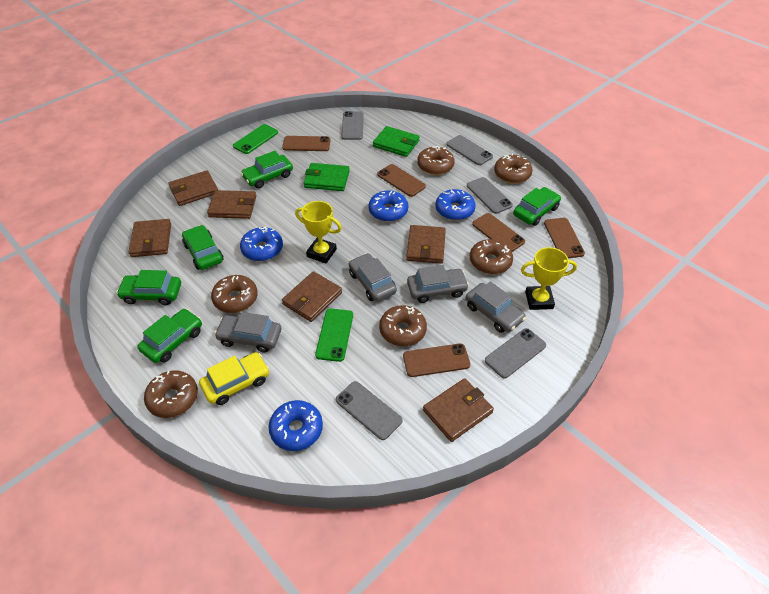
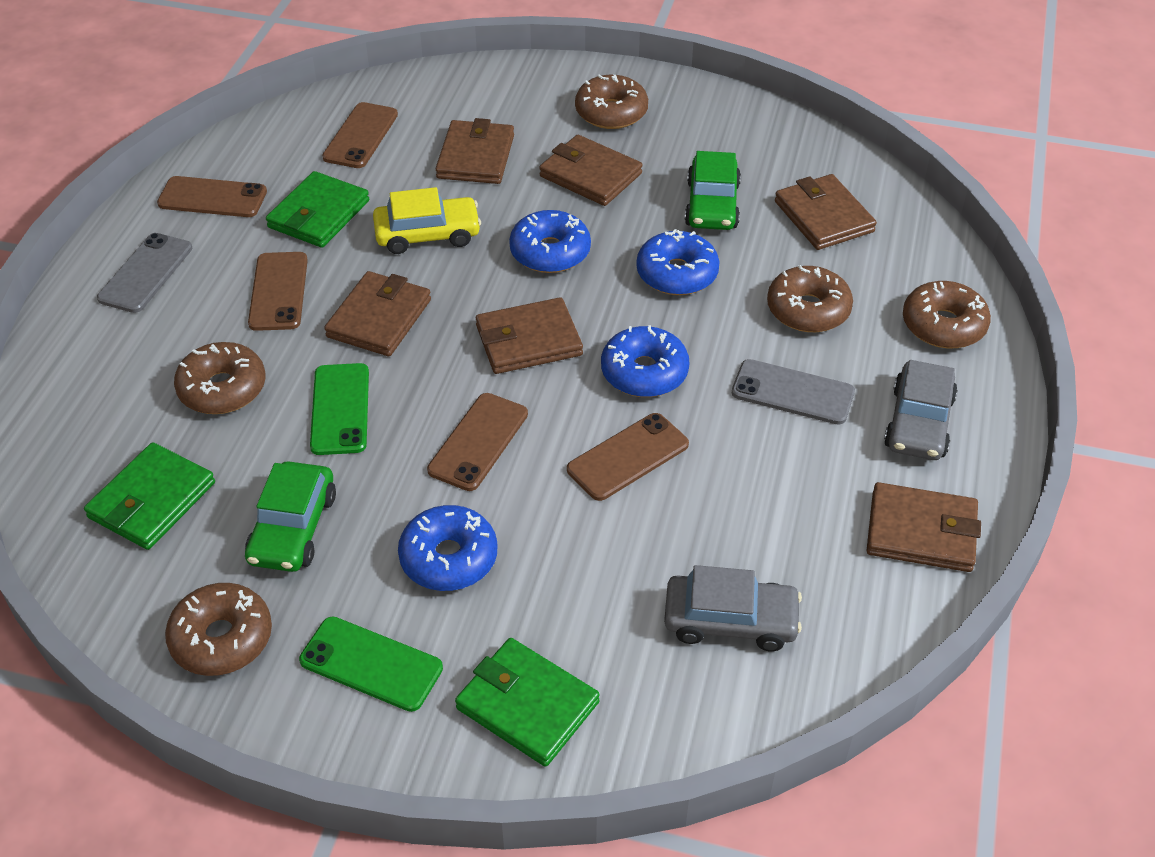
brown donut: [144,370,198,418] [211,275,258,313] [379,305,427,346] [417,146,455,175] [470,239,513,274] [494,154,533,184] = 6 -> [165,583,272,676] [174,342,265,414] [575,74,648,129] [767,265,853,332] [903,281,991,348] = 5
green car: [116,270,181,305] [137,309,202,363] [182,225,224,270] [241,151,293,188] [513,187,561,226] = 5 -> [245,461,336,572] [685,151,741,230] = 2
green wallet: [304,163,350,191] [373,126,420,157] = 2 -> [84,442,215,550] [266,171,369,248] [455,638,600,767] = 3
grey car: [214,312,281,353] [349,253,397,302] [407,265,469,303] [466,281,526,333] = 4 -> [664,565,802,651] [884,360,958,460] = 2
grey phone: [336,381,403,440] [341,111,364,140] [446,135,493,165] [467,177,513,214] [485,328,546,378] = 5 -> [97,233,192,313] [732,359,855,425] = 2
yellow trophy: [295,201,342,263] [521,247,577,310] = 2 -> none = 0

